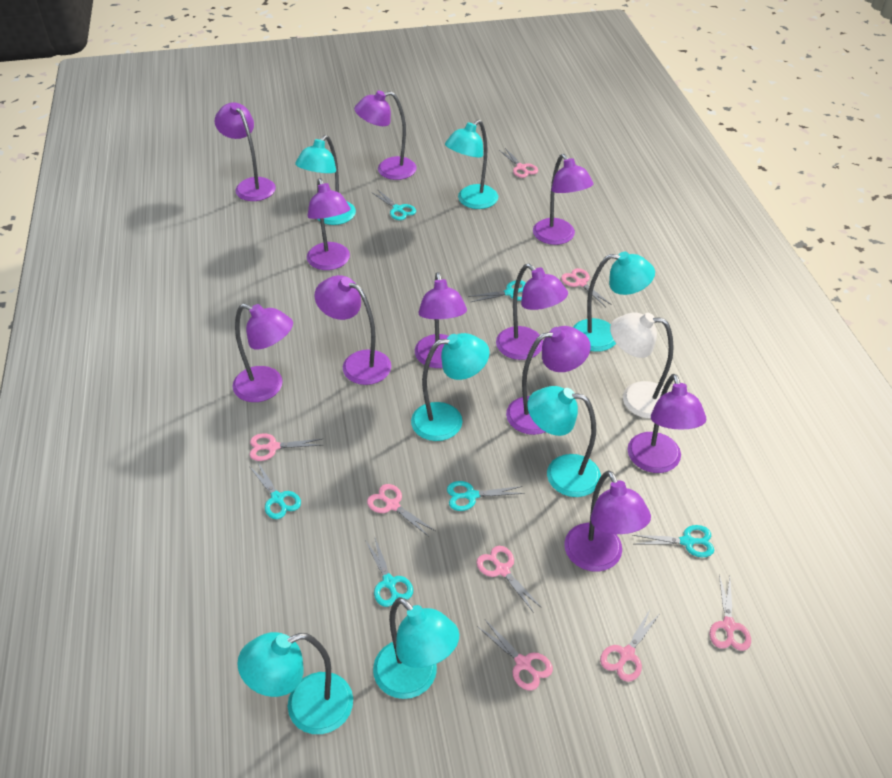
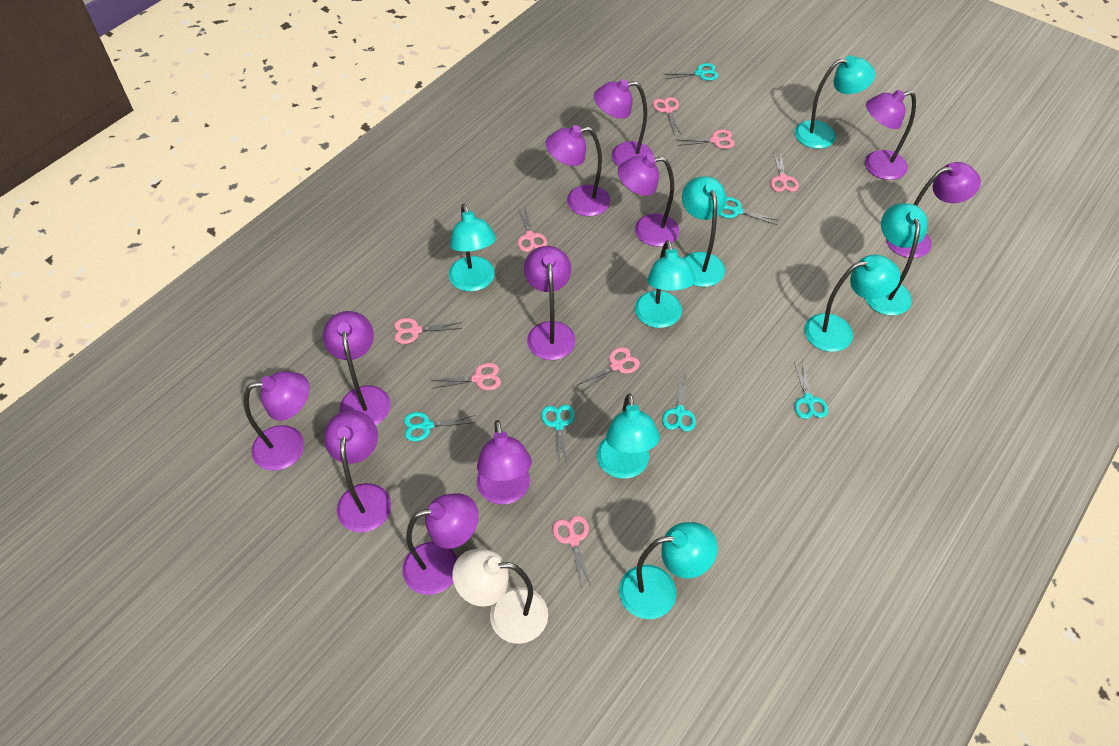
turquoise lamp: [237,632,353,734] [295,135,356,225] [373,597,459,699] [411,333,490,441] [445,120,498,209] [527,386,601,497] [573,252,655,352] = 7 -> [449,204,496,292] [597,393,660,479] [619,522,718,619] [635,240,696,328] [682,176,726,287] [795,55,875,149] [804,254,900,352] [865,203,927,316] = 8

